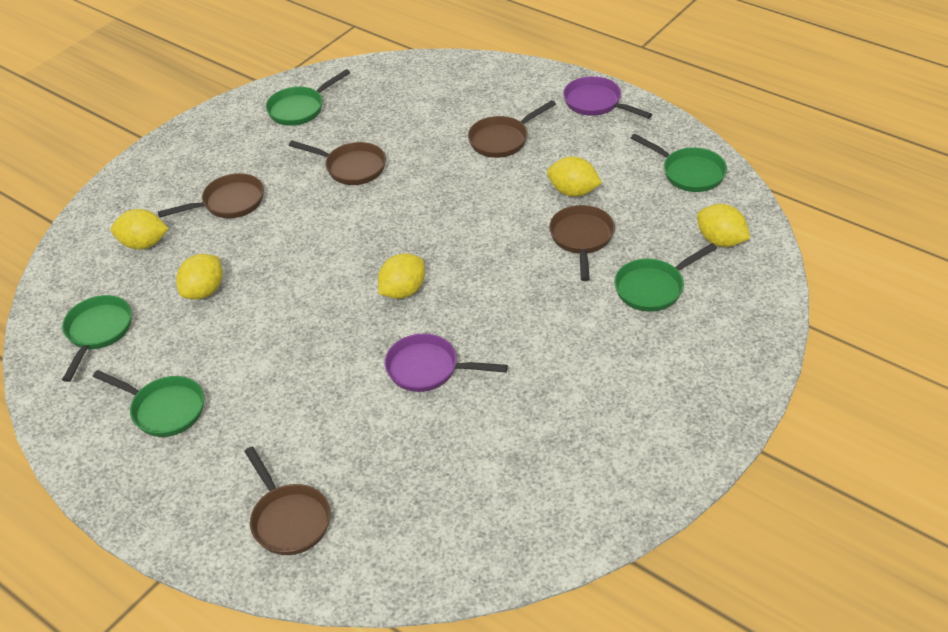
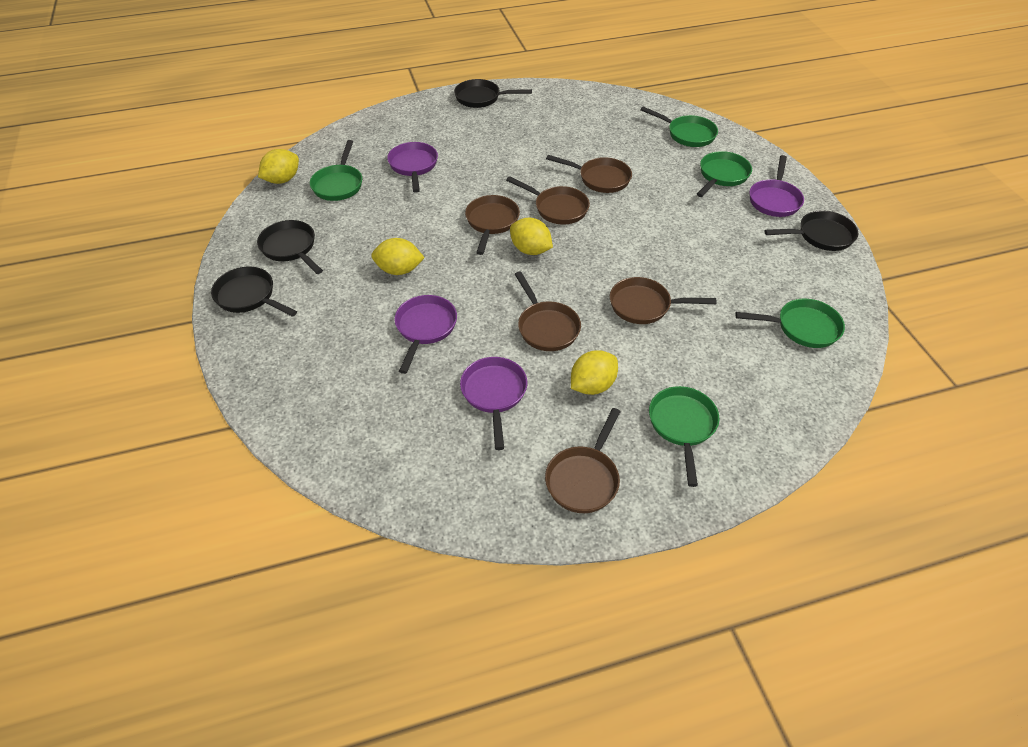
black pan: none = 0 -> [211,267,297,317] [257,220,323,274] [454,79,532,108] [764,210,858,251] = 4
brown pan: [158,173,264,218] [244,447,331,555] [289,141,386,185] [468,100,556,158] [549,205,615,281] = 5 -> [465,195,520,255] [506,176,590,224] [515,271,581,351] [545,408,621,513] [546,155,632,193] [610,277,717,324] = 6
purple pan: [385,333,508,392] [563,76,652,119] = 2 -> [387,142,438,193] [394,295,457,374] [460,357,527,450] [750,155,804,217] = 4
yellow lemon: [111,209,169,249] [176,254,223,299] [378,253,425,299] [547,156,602,197] [697,204,750,247] = 5 -> [258,149,299,184] [371,238,425,275] [510,218,553,255] [571,350,618,395] = 4

